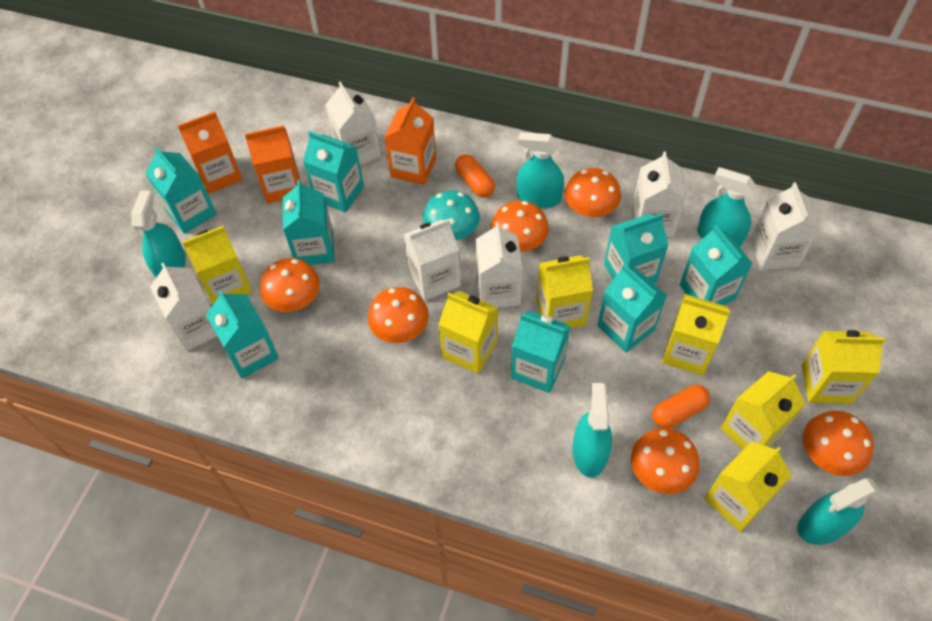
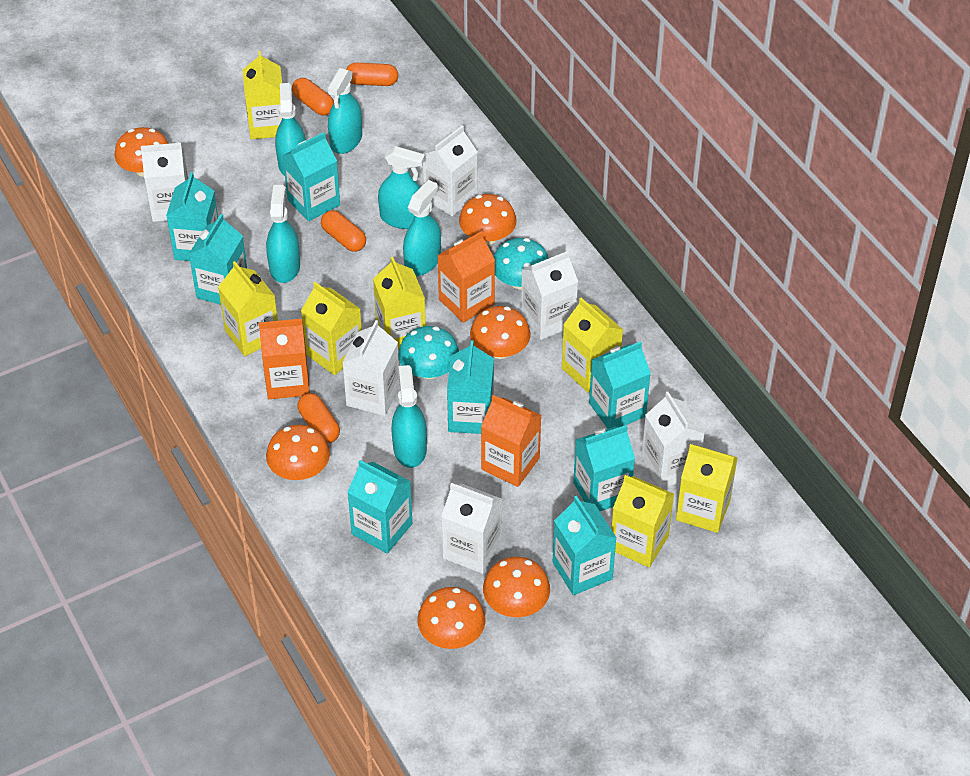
orange capsule: [455,154,495,197] [652,385,710,428] = 2 -> [292,78,334,115] [298,393,340,443] [321,210,366,252] [346,63,398,86] = 4
turquoise mushroom: [423,190,480,240] = 1 -> [398,326,459,379] [494,238,549,289] = 2
turquoise spray bottle: [131,191,186,278] [517,132,564,208] [572,383,612,478] [697,167,756,247] [797,478,880,545] = 5 -> [266,185,300,283] [275,83,306,176] [327,68,362,154] [378,146,425,229] [392,365,427,468] [403,180,441,276] = 6

